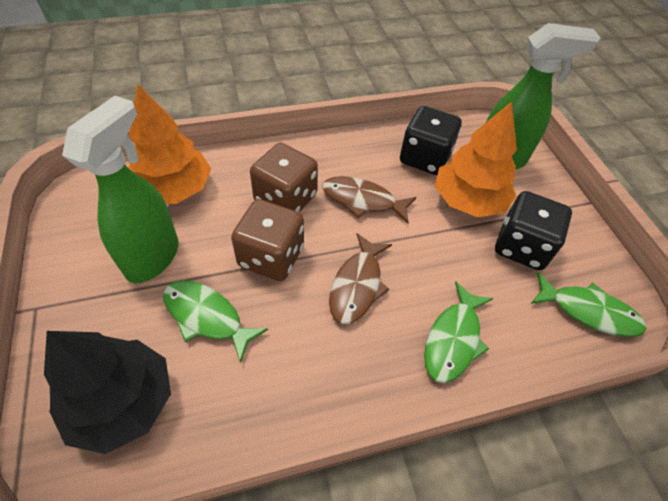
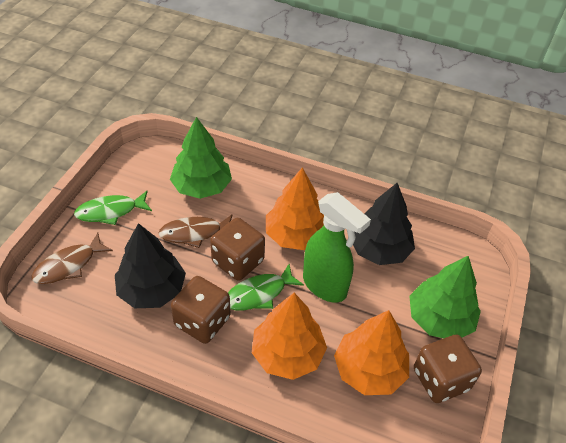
black dice: [400,106,462,175] [495,191,572,270] = 2 -> none = 0
black tree: [44,331,171,454] = 1 -> [115,223,186,308] [353,183,415,265] = 2
brown dice: [231,199,304,281] [250,143,318,212] = 2 -> [171,276,231,344] [210,218,265,281] [414,335,482,403] = 3
green fish: [163,280,268,363] [424,281,493,383] [531,272,647,337] = 3 -> [74,191,152,225] [228,264,304,311] = 2
green spray bottle: [62,96,178,283] [486,23,600,170] = 2 -> [303,192,371,303] = 1
green tree: none = 0 -> [170,117,232,199] [409,256,481,338] = 2
orange tree: [126,84,211,204] [435,101,517,217] = 2 -> [252,293,327,380] [266,167,324,250] [334,310,409,395] = 3

